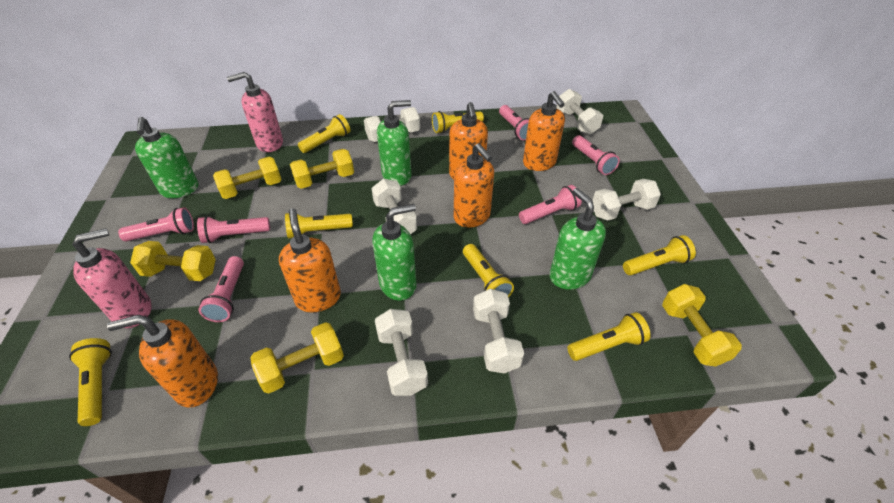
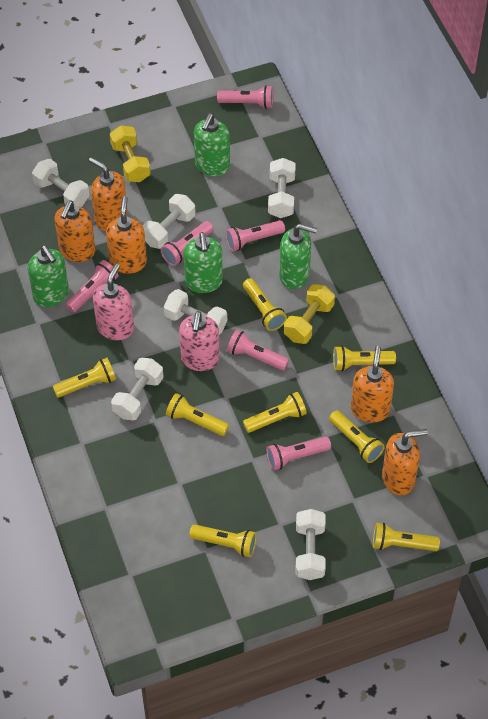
yellow dumbbell: [130,241,216,281] [213,157,282,199] [250,322,344,393] [290,149,354,189] [662,284,742,366] = 5 -> [110,125,151,182] [284,284,335,344] = 2
yellow flashlight: [69,338,112,426] [285,213,353,239] [298,114,351,153] [432,111,484,133] [463,244,514,297] [567,312,651,361] [623,235,696,275] = 7 -> [53,358,116,398] [166,393,229,436] [189,524,257,557] [243,278,287,331] [243,392,307,433] [329,410,385,463] [333,346,396,371] [373,523,440,551] = 8

